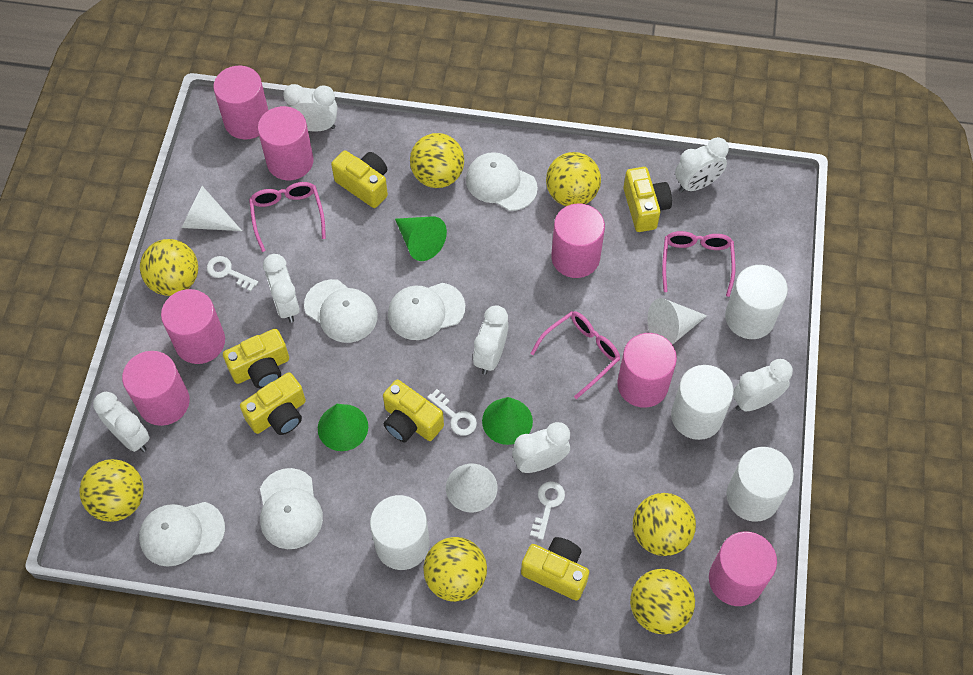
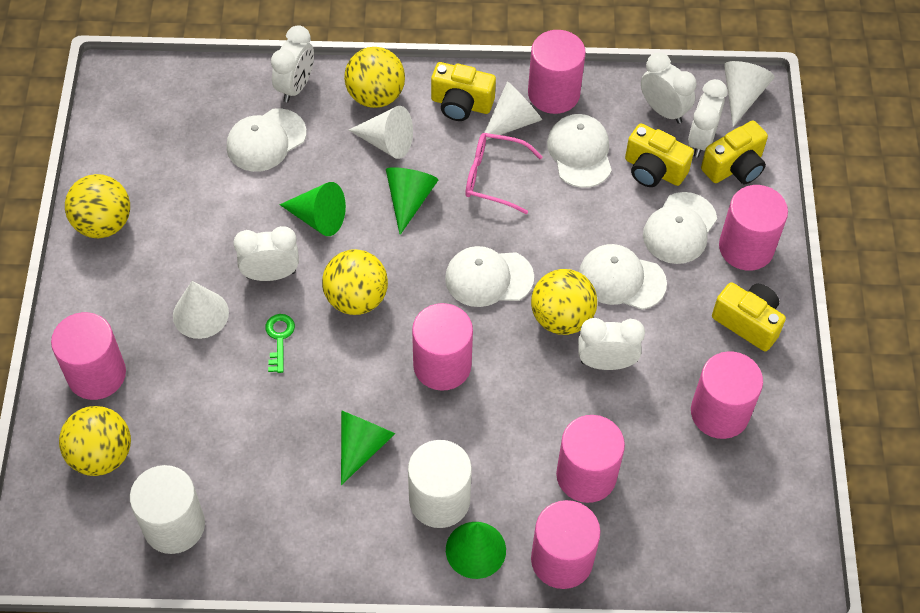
green cone: [318,404,368,451] [395,217,447,261] [482,397,533,445] = 3 -> [279,182,346,236] [341,410,395,485] [386,167,438,235] [446,522,506,579] = 4
green key: none = 0 -> [265,314,295,373] = 1
pink glasses: [249,182,326,252] [530,311,620,399] [662,231,736,297] = 3 -> [466,133,543,214] = 1
white clock: [93,392,150,452] [263,254,300,323] [283,84,338,132] [473,306,508,375] [512,422,570,473] [675,137,729,193] [733,359,793,411] = 7 -> [233,226,299,281] [271,25,314,103] [578,318,645,370] [641,53,697,124] [688,79,728,157] = 5
white cone: [182,186,242,231] [446,464,497,512] [647,298,707,345] = 3 -> [173,281,229,339] [349,106,413,159] [484,81,542,140] [724,61,775,127] = 4
white cylinder: [370,495,429,570] [671,365,734,440] [725,265,788,339] [726,447,794,522] = 4 -> [130,465,205,554] [408,440,472,528] = 2
white key: [207,256,258,291] [427,389,477,436] [530,482,565,540] = 3 -> none = 0
yellow ball: [79,459,144,522] [140,239,198,296] [410,133,464,188] [423,537,487,602] [546,152,601,206] [630,569,695,634] [633,493,696,556] = 7 -> [59,406,131,476] [65,174,130,238] [322,249,388,315] [344,47,405,108] [531,269,597,335] = 5
yellow camera: [223,329,289,389] [240,372,306,435] [331,150,388,208] [383,379,444,442] [521,537,589,601] [623,167,672,232] = 6 -> [431,62,496,121] [625,123,694,187] [701,120,768,184] [712,282,786,351] = 4

